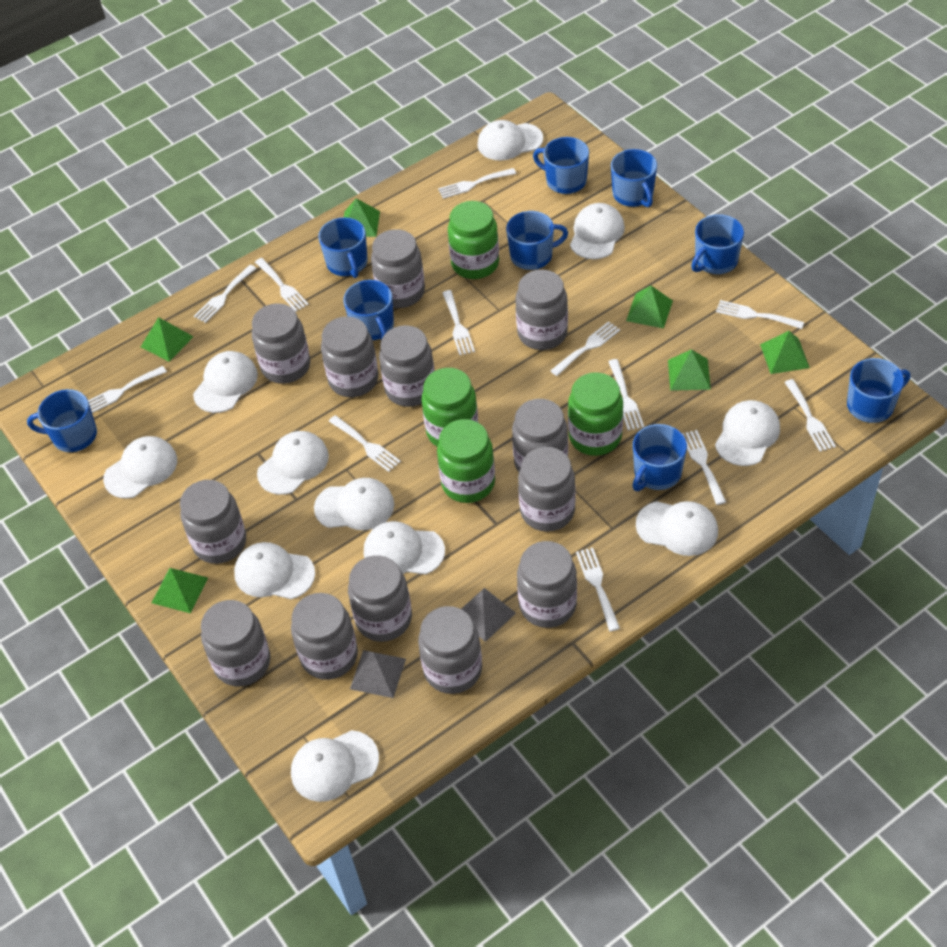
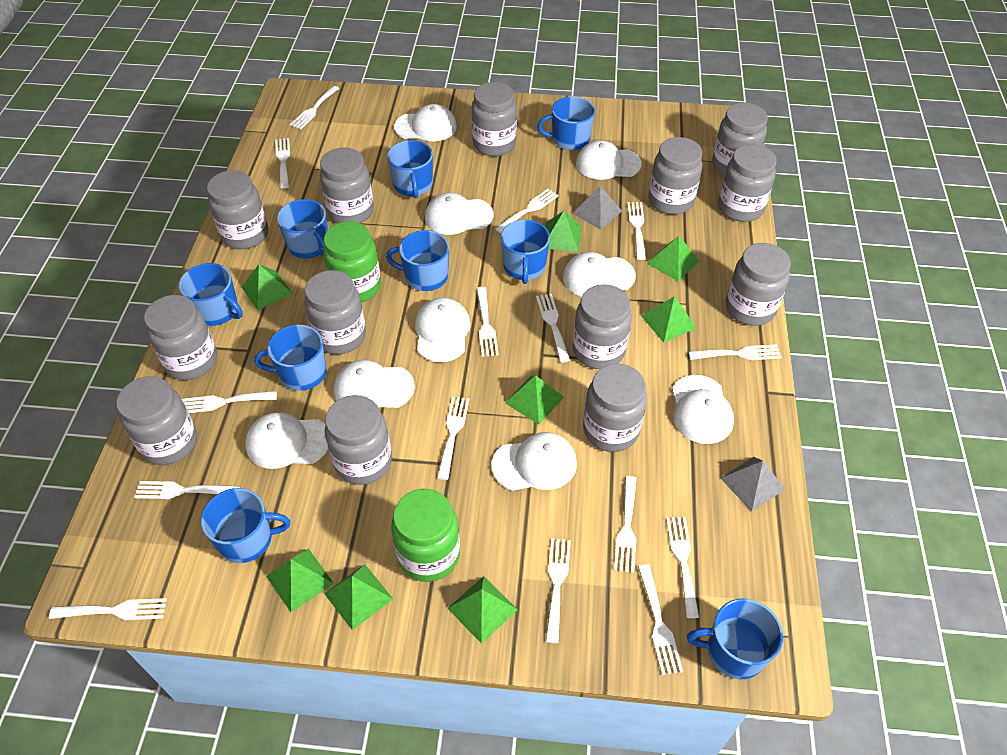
green jar: [422,368,478,447] [437,419,495,503] [448,201,499,279] [568,372,623,456] = 4 -> [323,221,381,302] [391,489,460,582] = 2
green pyramid: [141,317,194,362] [152,568,208,613] [344,198,380,237] [626,285,673,328] [668,349,711,391] [760,331,810,374] = 6 -> [241,264,293,310] [266,548,334,613] [324,564,393,630] [447,576,518,644] [505,375,564,425] [545,211,582,252] [641,296,696,342] [647,236,699,281] = 8
white cap: [103,436,177,499] [193,351,258,413] [234,542,315,599] [257,431,329,495] [291,730,379,802] [314,478,394,530] [364,521,445,575] [477,120,543,161] [570,203,625,259] [636,501,718,556] [715,400,780,466] = 11 -> [245,412,328,469] [334,360,415,408] [394,104,457,141] [415,298,470,362] [425,193,494,235] [491,432,577,491] [563,252,636,296] [576,140,642,180] [672,375,734,444] = 9
white fork: [88,366,167,413] [194,265,257,323] [255,258,309,312] [329,415,401,472] [438,168,516,199] [442,290,475,355] [550,321,620,376] [576,547,620,632] [608,359,644,431] [682,430,726,505] [716,300,804,329] [784,379,836,452] = 12 -> [49,598,167,620] [134,481,240,499] [182,391,277,413] [275,138,290,189] [290,86,340,129] [437,396,470,480] [476,287,499,357] [495,189,559,233] [536,294,570,363] [545,538,571,643] [614,476,637,573] [627,202,646,260] [638,564,683,675] [666,517,699,618] [689,344,782,360] = 15

